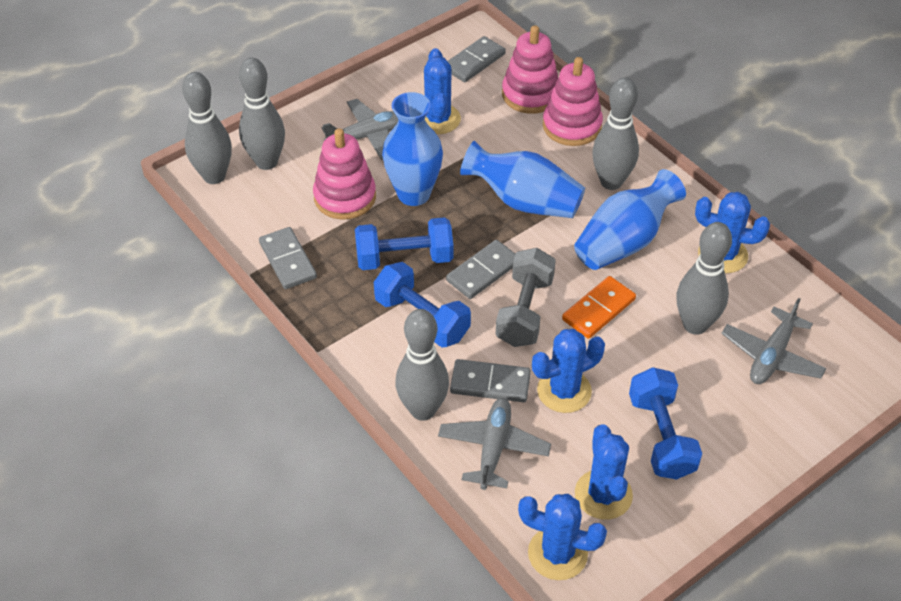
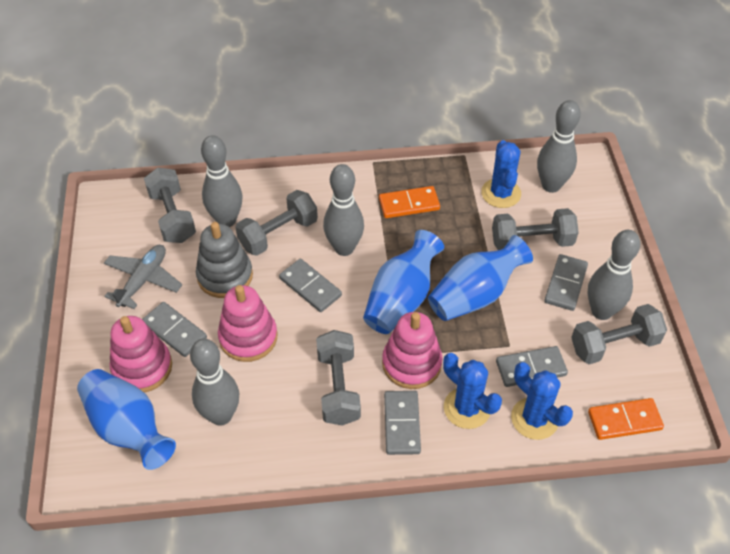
blue cactus: [424,48,461,134] [518,494,607,580] [532,329,605,413] [575,424,633,519] [695,192,770,273] = 5 -> [443,353,502,429] [481,140,521,208] [511,362,573,440] = 3
blue dumbbell: [355,217,453,270] [374,262,471,348] [629,367,702,480] = 3 -> none = 0
grey domino: [259,227,317,289] [446,240,515,299] [447,36,506,82] [450,359,531,402] = 4 -> [142,302,207,357] [279,259,342,312] [384,391,421,455] [496,346,568,387] [544,254,588,311] = 5
grey dumbbell: [496,248,556,347] = 1 -> [144,167,196,243] [235,190,318,256] [316,330,361,426] [492,208,579,250] [571,304,667,364] = 5
grey plane: [321,99,398,160] [438,398,551,490] [721,298,826,384] = 3 -> [104,245,182,309] = 1
grey stacking toy: none = 0 -> [196,222,253,298] = 1
orange domino: [562,276,636,339] = 1 -> [379,186,440,218] [588,398,664,440] = 2

